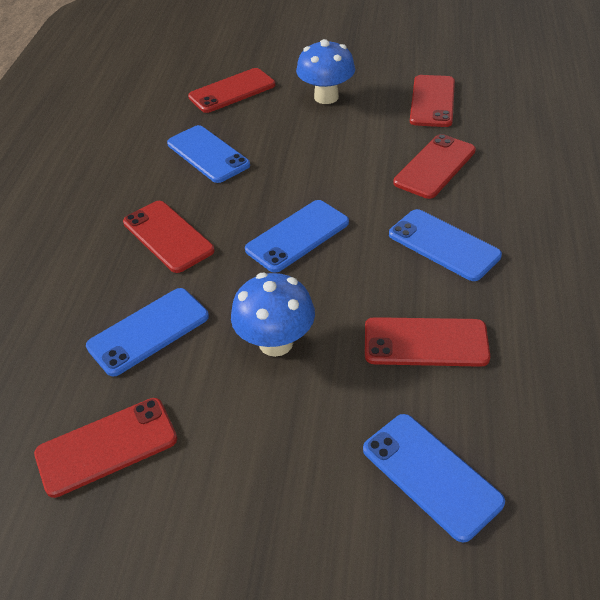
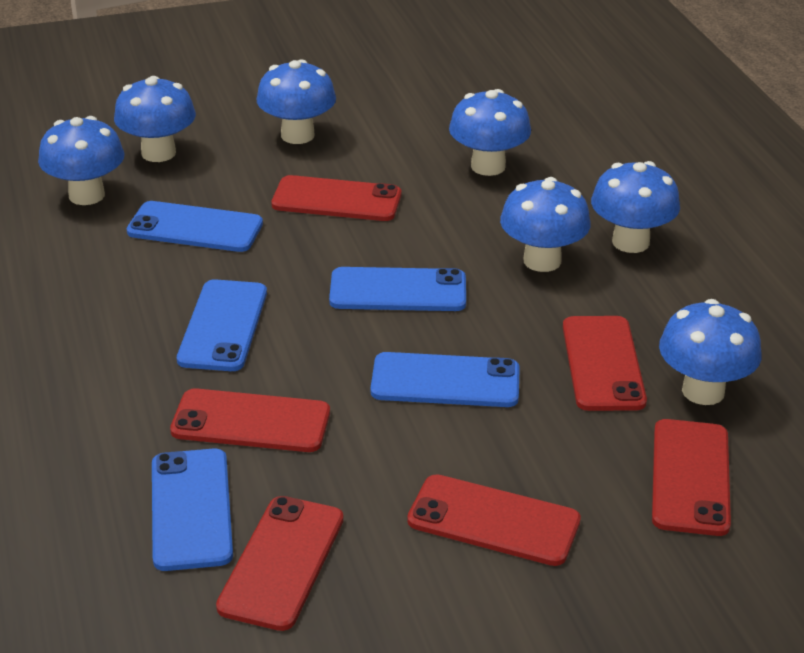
blue mushroom: [231,273,315,357] [296,39,355,104] = 2 -> [38,116,125,205] [114,76,196,162] [256,59,336,144] [449,89,531,176] [500,177,591,272] [591,161,680,253] [659,299,762,405] = 7

